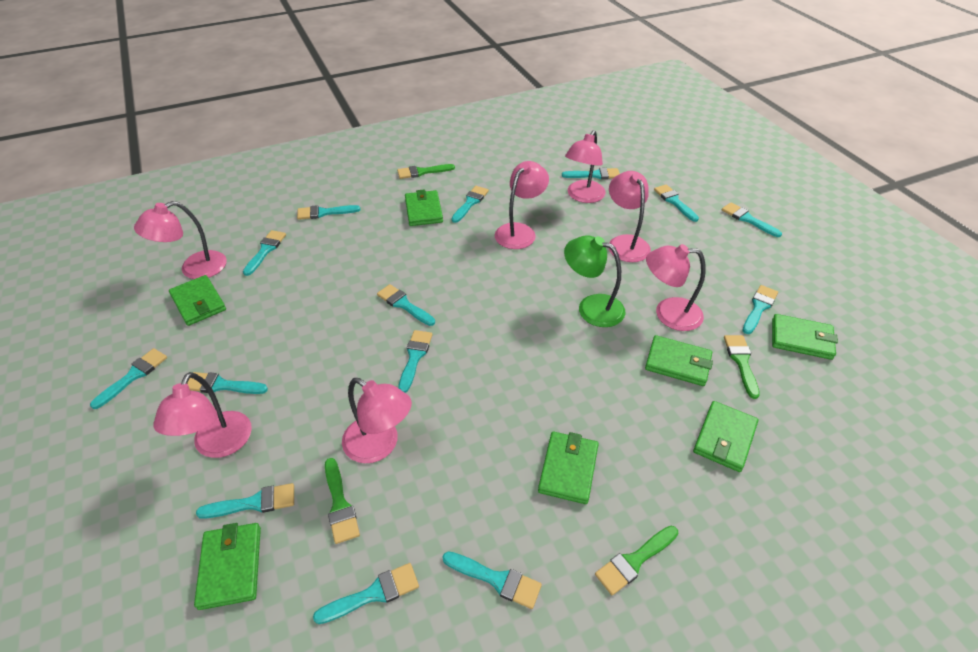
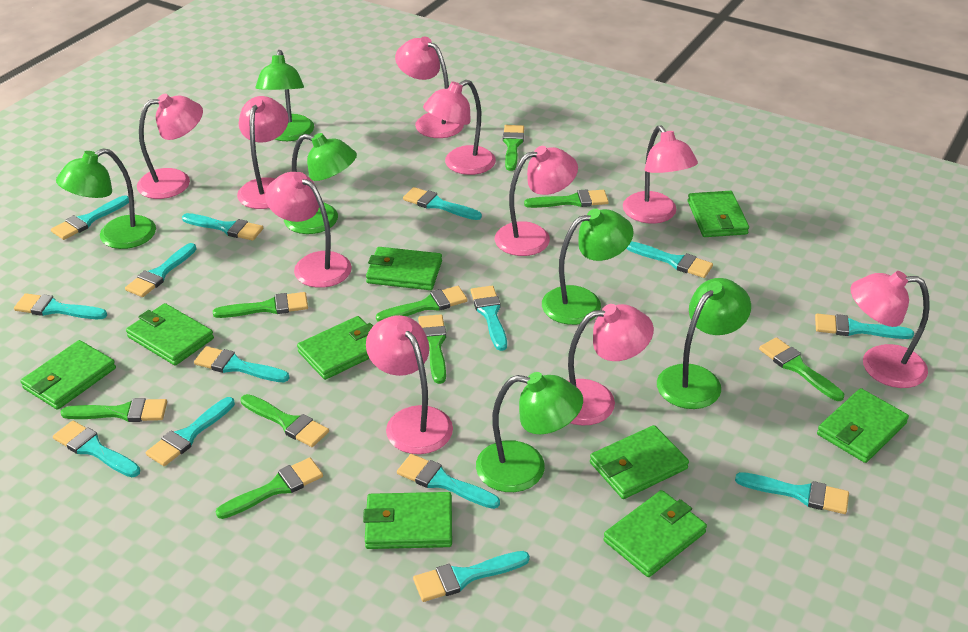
green brush: [325,458,360,544] [397,164,455,179] [595,526,679,595] [724,335,760,399] = 4 -> [60,398,167,422] [213,292,308,318] [216,458,323,519] [241,394,329,447] [376,286,468,322] [418,314,446,384] [503,125,524,171] [524,189,609,208] [759,337,844,401] = 9
green lamp: [564,235,625,327] = 1 -> [56,148,156,249] [255,50,314,141] [284,133,357,234] [476,372,583,492] [542,209,634,325] [657,278,751,409] = 6
green wallet: [169,275,226,326] [194,523,261,610] [405,189,443,226] [538,432,599,504] [645,335,713,386] [693,401,758,472] [772,314,838,360] = 7 -> [20,340,116,410] [126,303,214,366] [297,316,373,380] [363,492,452,549] [366,247,442,290] [590,425,689,499] [603,490,707,577] [688,191,749,237] [817,388,909,463] = 9
pink lamp: [134,201,227,279] [153,372,252,458] [342,378,412,463] [495,161,549,249] [565,130,606,203] [609,171,651,262] [646,244,706,331] = 7 -> [137,94,203,199] [237,96,289,209] [265,172,352,288] [366,315,453,454] [395,36,464,138] [423,80,496,175] [495,146,578,256] [568,304,654,426] [623,125,698,224] [850,271,930,388] = 10

